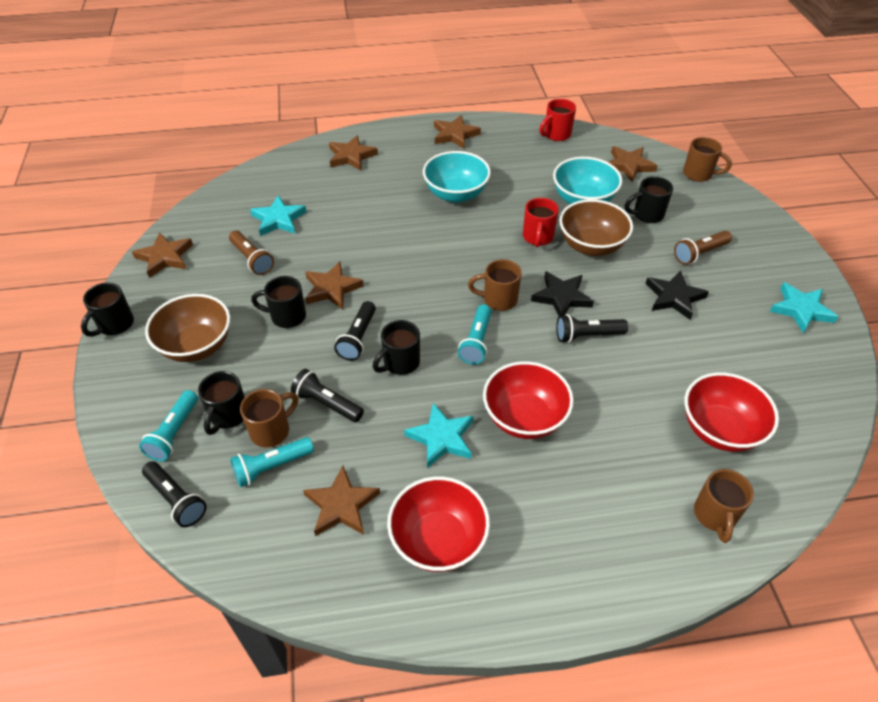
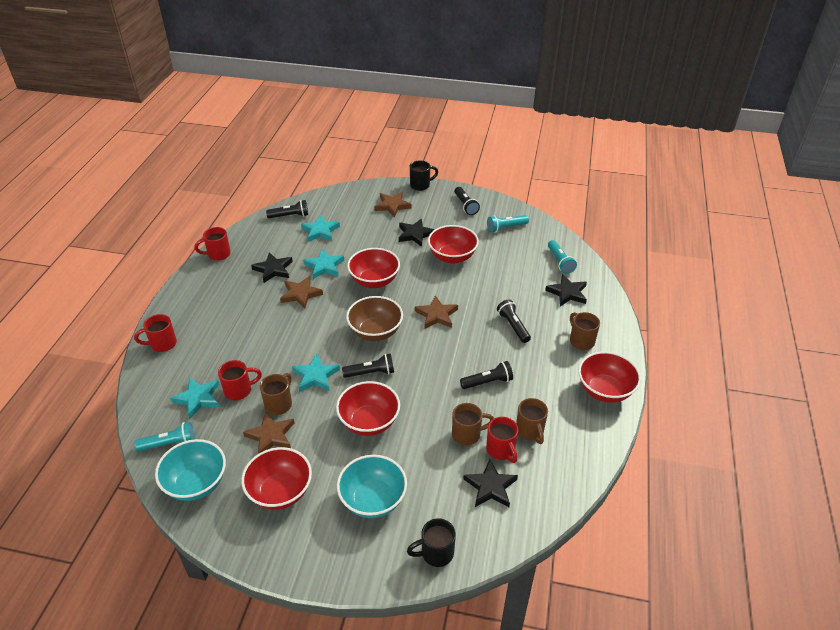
black flashlight: [142,461,207,527] [291,369,364,422] [334,301,376,361] [556,314,628,343] = 4 -> [266,200,308,218] [342,354,394,378] [455,187,480,215] [460,361,513,389] [497,300,531,343] = 5
black mug: [81,282,134,337] [198,371,245,435] [251,276,306,328] [372,320,420,375] [625,176,673,223] = 5 -> [407,518,456,567] [410,160,438,191] = 2
black star: [531,271,594,316] [645,270,709,320] = 2 -> [251,252,293,283] [399,219,435,247] [463,459,518,507] [545,274,587,306] = 4
brown bowl: [145,294,230,362] [559,199,633,256] = 2 -> [346,296,403,341] = 1
brown flashlight: [229,231,274,275] [674,231,732,265] = 2 -> none = 0
brown star: [132,232,193,278] [303,466,380,536] [305,262,364,310] [329,135,378,171] [434,115,481,149] [608,146,658,182] = 6 -> [243,412,294,454] [280,276,323,309] [374,192,412,217] [415,295,458,329] = 4
red bowl: [387,476,490,572] [483,361,574,439] [685,372,779,452] = 3 -> [241,447,312,510] [336,381,400,436] [347,248,400,288] [428,225,479,264] [578,351,641,403] = 5
red mug: [523,198,559,247] [539,99,576,141] = 2 -> [134,314,177,352] [195,227,231,261] [218,360,262,400] [486,417,518,463] = 4
turquoise star: [250,195,306,236] [404,403,473,468] [769,282,838,333] = 3 -> [170,377,220,419] [292,354,340,392] [301,215,340,242] [303,249,344,279] = 4

